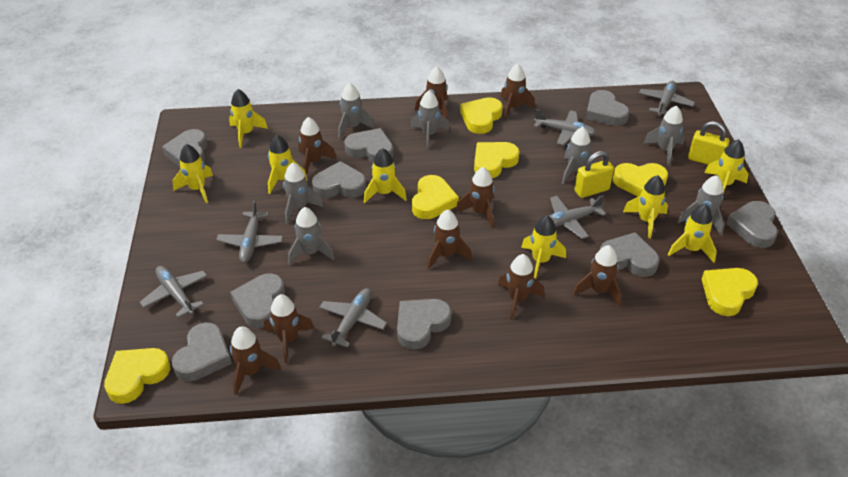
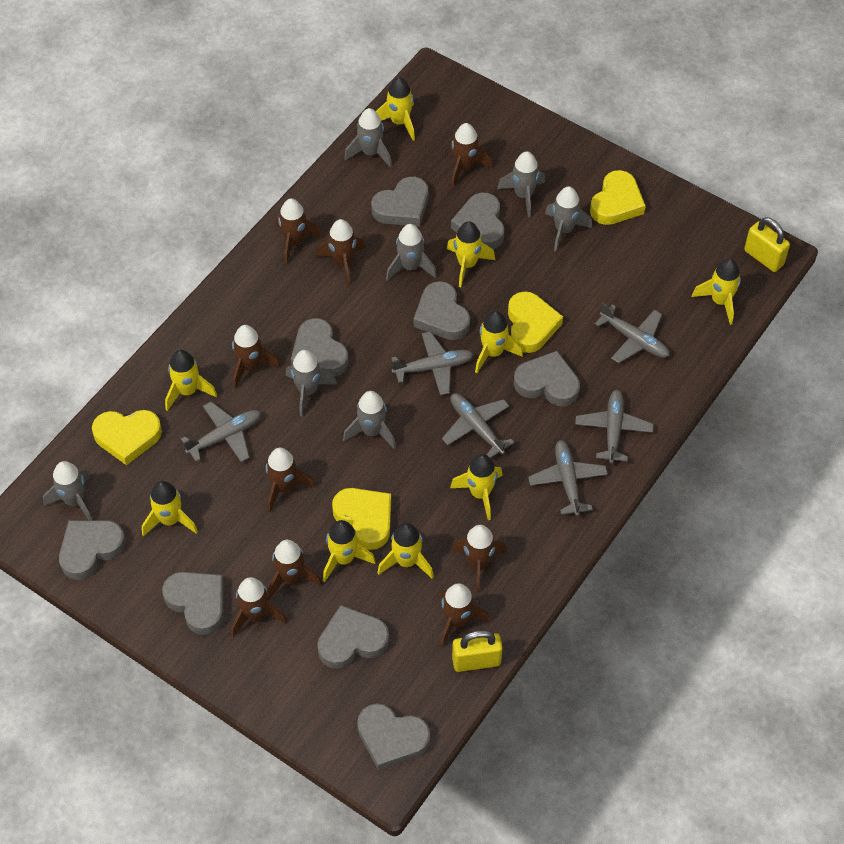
yellow heart: [104,348,170,404] [412,175,459,219] [460,97,503,134] [474,142,519,178] [613,163,668,197] [702,268,758,316] = 6 -> [92,410,162,465] [332,488,391,550] [508,291,563,353] [590,170,646,225] = 4
yellow rocket: [173,144,213,203] [229,89,268,148] [268,135,308,194] [364,148,407,203] [521,215,566,279] [623,175,668,239] [668,204,717,262] [704,139,749,193] = 8 -> [142,481,198,536] [165,350,217,411] [323,520,376,582] [376,77,415,141] [377,523,434,579] [447,221,495,287] [450,454,503,520] [475,311,523,373] [692,259,741,325] = 9

